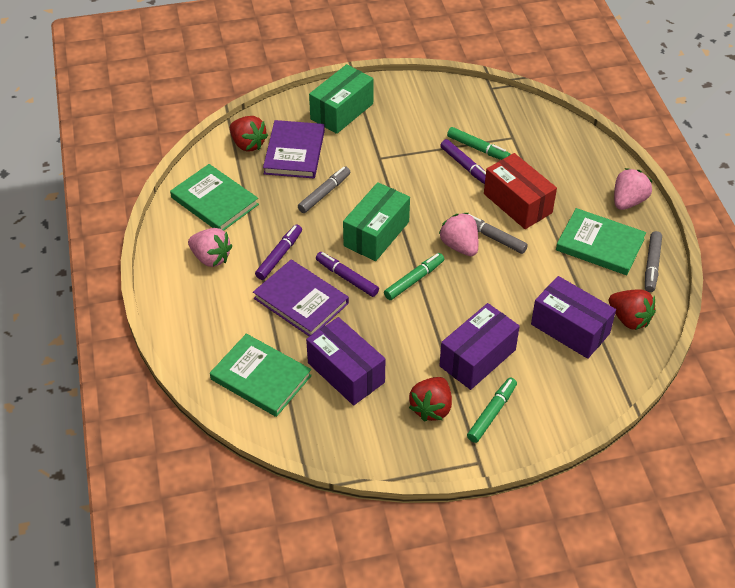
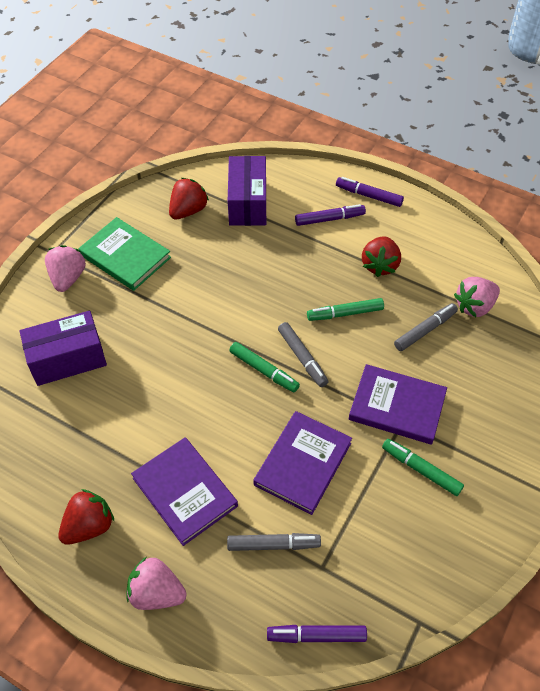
green book: [170,164,259,231] [210,333,312,417] [556,208,646,275] = 3 -> [78,217,171,291] = 1
green box: [309,64,373,134] [343,182,410,261] = 2 -> none = 0
purple book: [253,260,349,337] [263,120,325,178] = 2 -> [131,437,238,546] [253,411,352,515] [349,364,447,445] = 3
purple box: [306,317,386,406] [439,303,520,390] [531,276,616,359] = 3 -> [20,311,107,386] [228,156,266,226] = 2
red box: [484,153,557,229] = 1 -> none = 0

